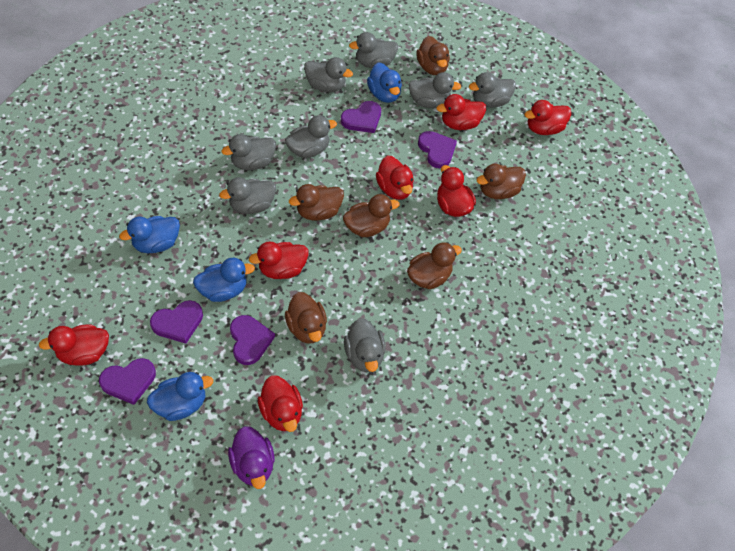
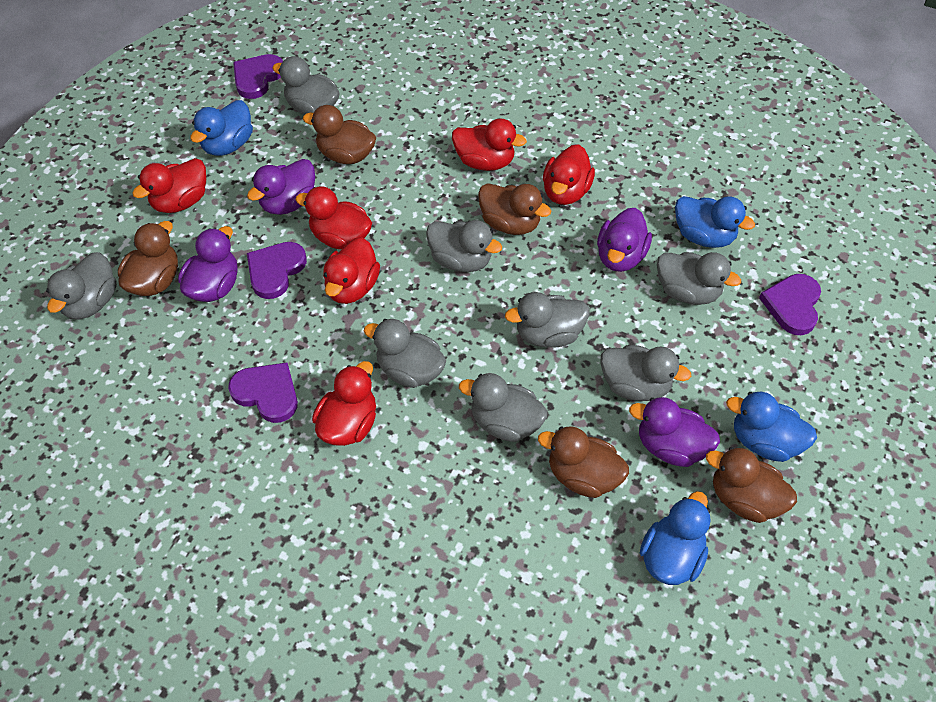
brown duck: [285,292,327,344] [289,184,344,221] [343,194,400,237] [407,242,462,289] [416,36,450,75] [476,164,526,199] = 6 -> [118,221,178,296] [303,105,376,164] [478,183,551,235] [538,426,629,498] [706,447,797,523] = 5
purple duck: [228,426,274,489] = 1 -> [178,226,238,302] [247,159,315,215] [597,208,652,272] [629,397,720,467] = 4
purple heart: [99,358,156,405] [150,300,203,344] [230,315,275,365] [341,101,381,133] [418,131,457,168] = 5 -> [228,362,298,423] [233,54,283,99] [247,242,307,299] [759,274,821,335] = 4
red duck: [39,325,109,366] [249,241,309,279] [258,375,303,432] [376,155,414,200] [437,94,486,130] [437,165,476,217] [524,100,571,135] = 7 -> [132,158,206,213] [295,186,372,249] [312,361,376,446] [323,237,380,304] [452,118,527,171] [543,144,595,205] = 6

